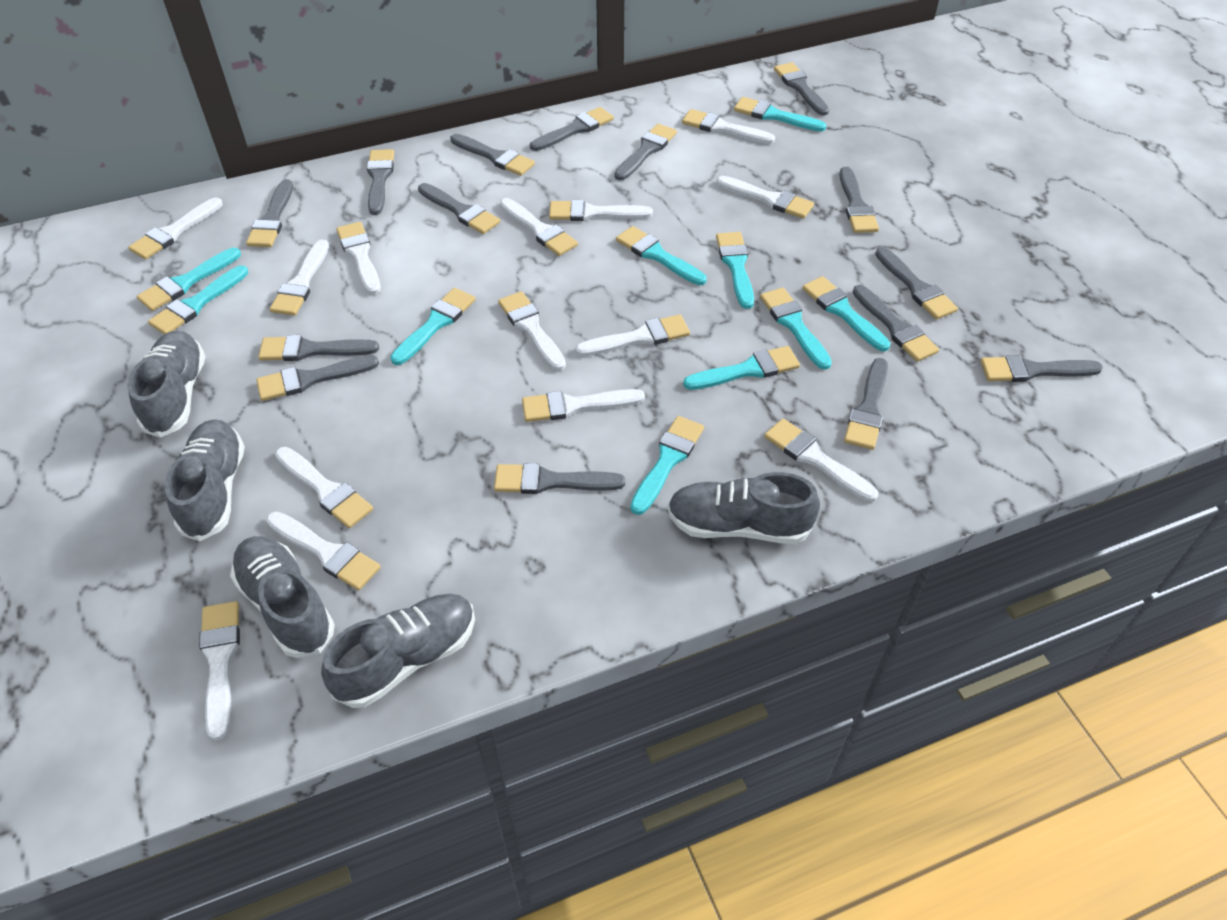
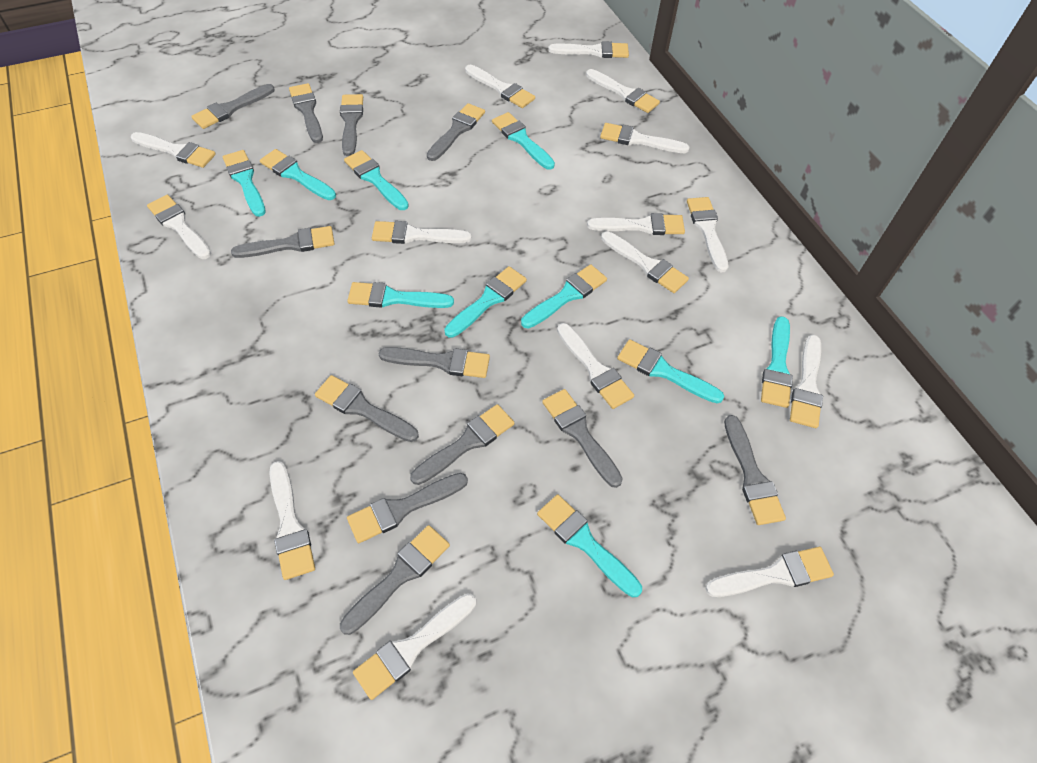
grey brush: [246,179,293,247] [256,355,379,401] [258,335,379,361] [367,149,394,215] [418,183,500,234] [451,134,535,176] [494,463,625,494] [530,107,614,151] [614,124,677,180] [774,62,829,116] [839,167,879,233] [844,358,888,450] [853,285,939,362] [875,247,958,320] [981,355,1103,382] = 15 -> [191,84,275,129] [231,226,334,258] [289,83,323,143] [315,375,419,442] [340,94,363,156] [340,525,450,635] [347,473,468,543] [379,347,490,378] [410,404,515,485] [427,103,485,161] [542,389,622,488] [724,415,786,525] = 12
grey shoe: [127,331,206,438] [165,419,245,541] [230,536,335,658] [321,594,475,708] [667,472,820,544] = 5 -> none = 0
white brush: [128,197,223,259] [199,601,240,740] [266,511,381,590] [270,239,329,316] [275,447,373,528] [336,222,381,295] [498,291,566,371] [500,198,578,256] [522,389,645,422] [549,200,653,221] [575,314,690,356] [682,109,775,144] [717,176,814,219] [764,418,878,502] = 14 -> [131,132,216,168] [147,195,211,259] [269,461,315,580] [353,593,476,700] [372,221,472,244] [465,65,535,108] [548,41,629,58] [557,323,634,409] [586,69,660,113] [587,213,685,235] [600,123,689,153] [601,231,689,293] [687,197,728,272] [705,547,834,597] [790,335,823,428] = 15

